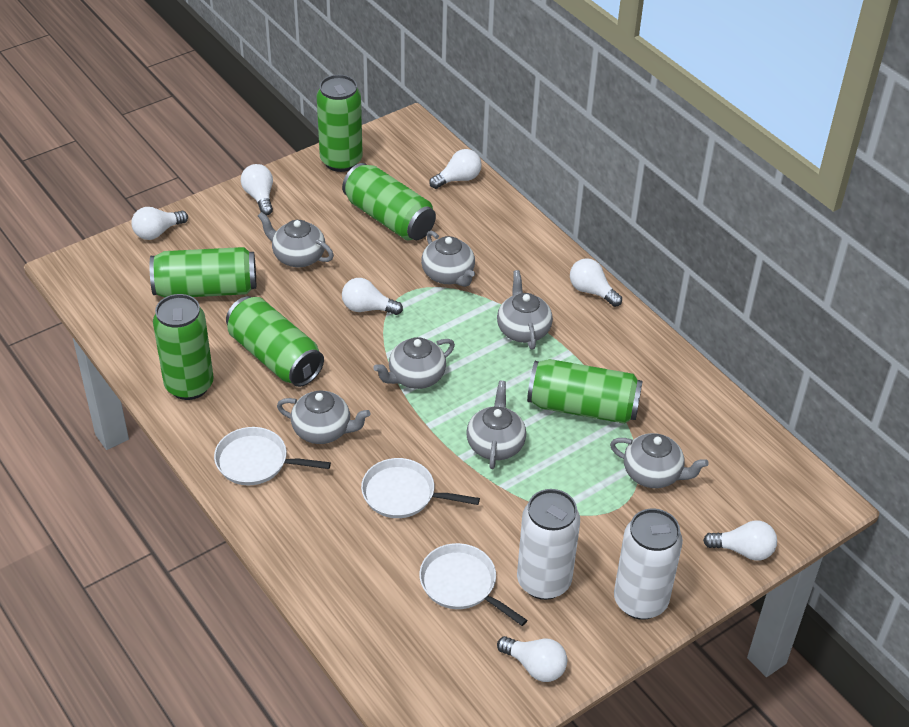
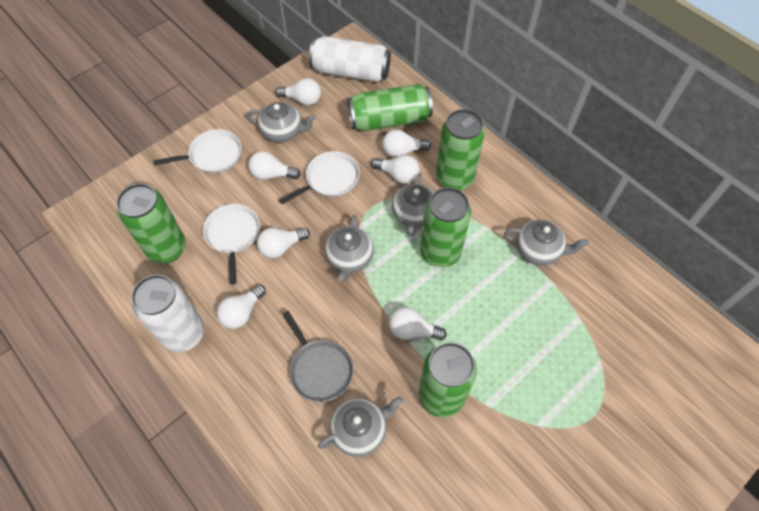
green can: [150,247,256,298] [153,294,214,400] [226,296,324,387] [317,75,363,172] [342,163,436,241] [527,359,643,424] = 6 -> [116,183,186,263] [347,84,433,131] [419,342,477,418] [420,187,471,267] [436,109,485,190] = 5
grey pan: none = 0 -> [282,311,353,402] = 1
grey teapot: [258,212,334,267] [277,391,370,444] [373,337,455,389] [421,230,475,287] [467,380,526,469] [497,270,553,350] [610,433,709,488] = 7 -> [247,102,316,142] [318,396,403,457] [325,215,374,282] [392,173,434,235] [504,219,589,266] = 5

